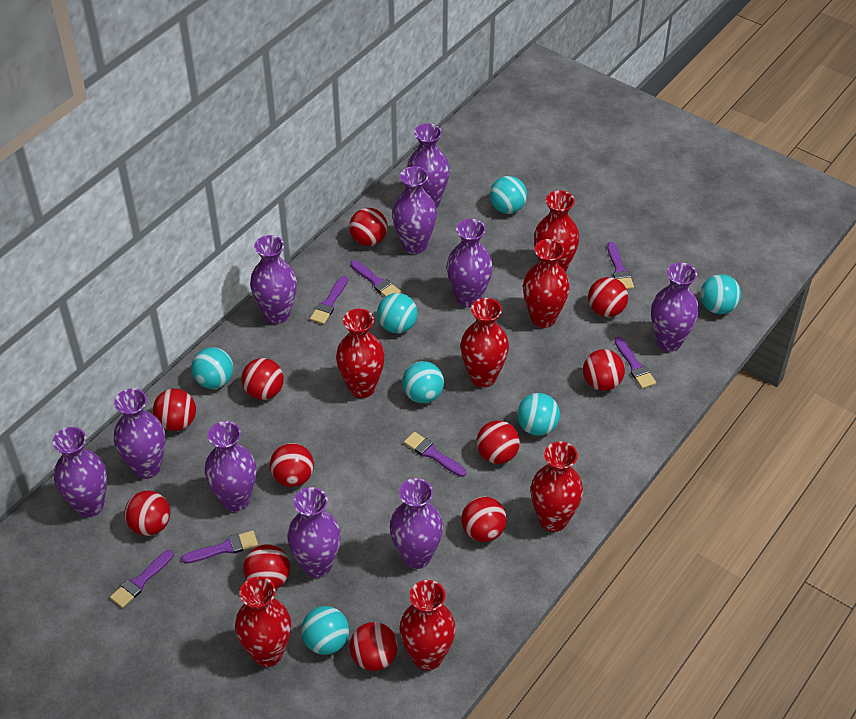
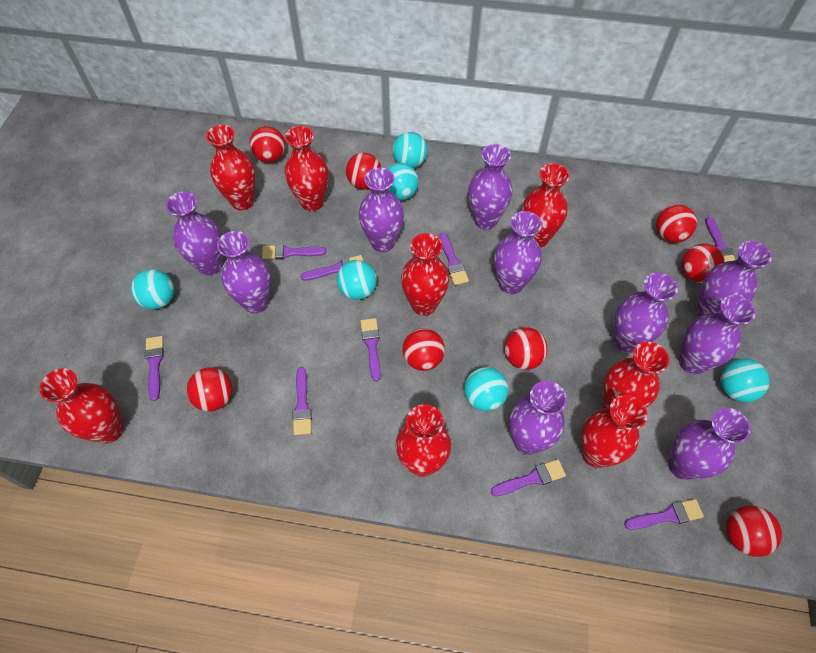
purple brush: [110,550,174,608] [182,530,258,564] [310,276,348,324] [350,260,401,297] [404,432,466,477] [607,242,634,289] [614,337,656,389] = 7 -> [145,336,164,401] [262,244,326,259] [293,367,312,435] [301,255,363,281] [360,318,381,381] [439,233,469,285] [491,459,566,496] [624,499,704,530] [705,216,735,262] = 9
red ball: [124,490,170,536] [153,389,196,431] [242,358,284,400] [243,544,290,589] [270,443,314,487] [349,208,388,246] [350,622,398,671] [461,496,507,542] [476,420,520,464] [583,349,625,391] [588,277,628,317] = 11 -> [186,367,233,412] [249,126,285,163] [346,152,381,190] [402,328,445,371] [504,327,548,370] [656,204,697,243] [682,243,725,283] [726,505,782,557] = 8
red vase: [235,576,291,667] [336,309,385,398] [399,580,456,670] [461,298,509,388] [523,239,570,328] [531,441,583,532] [534,190,579,273] = 7 -> [39,368,124,443] [206,125,256,210] [285,126,328,211] [396,404,451,477] [401,233,449,316] [522,163,570,248] [581,395,648,468] [602,342,669,408] = 8
turquoise ball: [191,347,233,389] [301,606,349,655] [377,293,418,333] [402,361,444,403] [490,176,527,214] [517,393,560,436] [700,274,741,314] = 7 -> [131,269,174,309] [337,260,377,300] [387,163,419,200] [392,132,428,168] [464,367,509,411] [720,358,769,402] = 6

